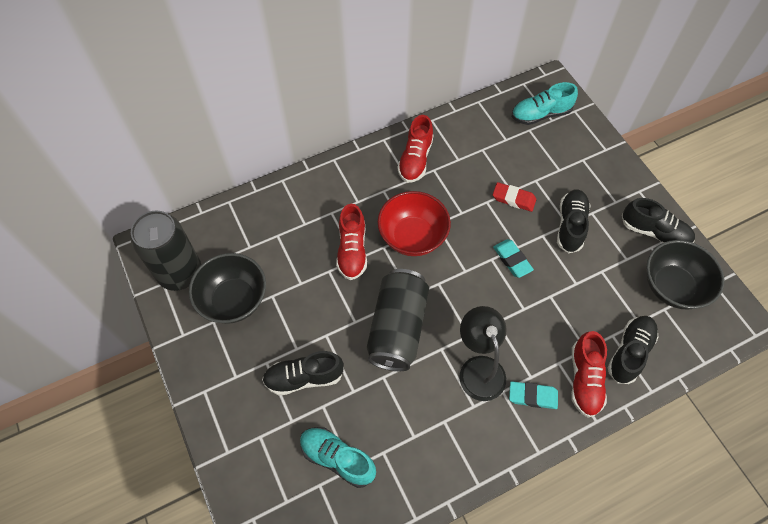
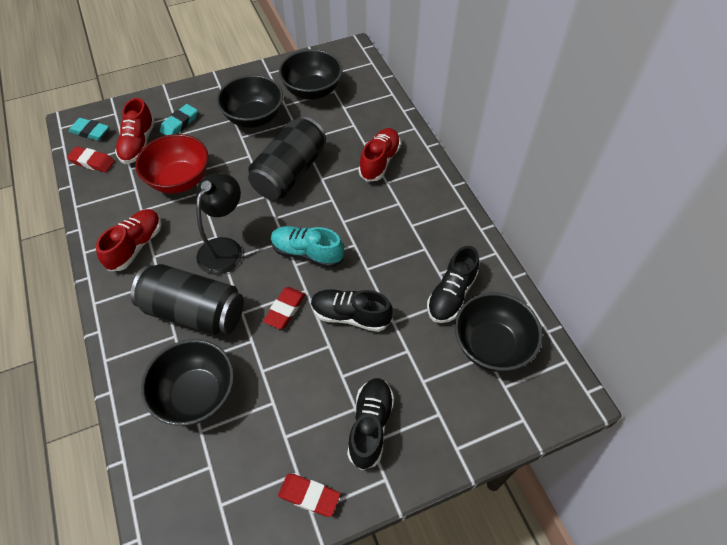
black bowl: [189,253,266,324] [646,240,724,309] = 2 -> [141,339,234,426] [217,75,283,128] [279,49,343,100] [454,292,542,372] = 4
black shoe: [262,351,344,396] [557,189,590,253] [608,316,659,384] [622,198,695,243] = 4 -> [311,289,393,332] [347,378,394,470] [427,246,479,323] = 3
red eraser: [493,182,536,212] = 1 -> [67,146,115,172] [263,287,306,329] [278,474,340,517] = 3
turquoise shoe: [300,427,376,488] [512,82,578,125] = 2 -> [271,226,344,268] = 1

